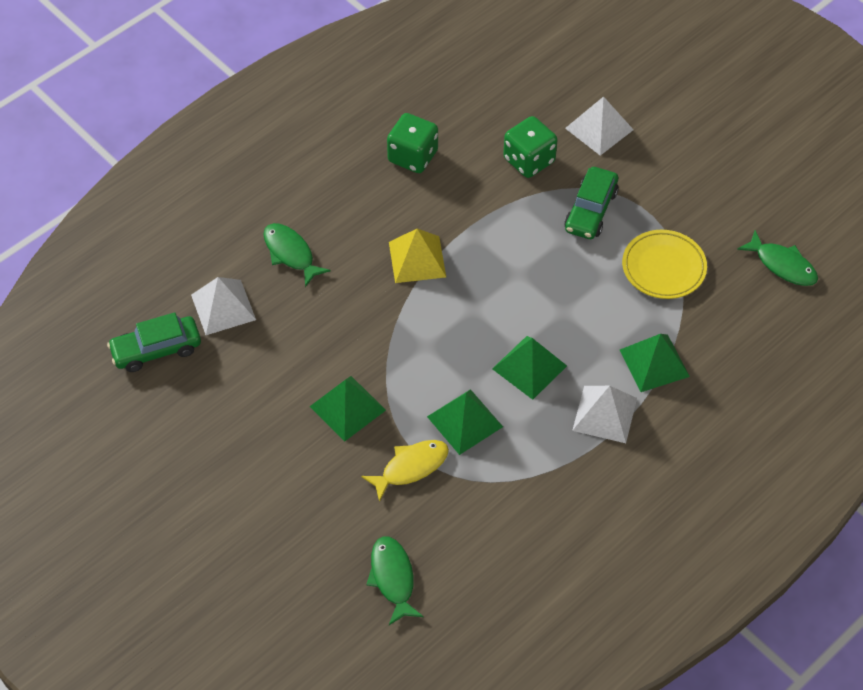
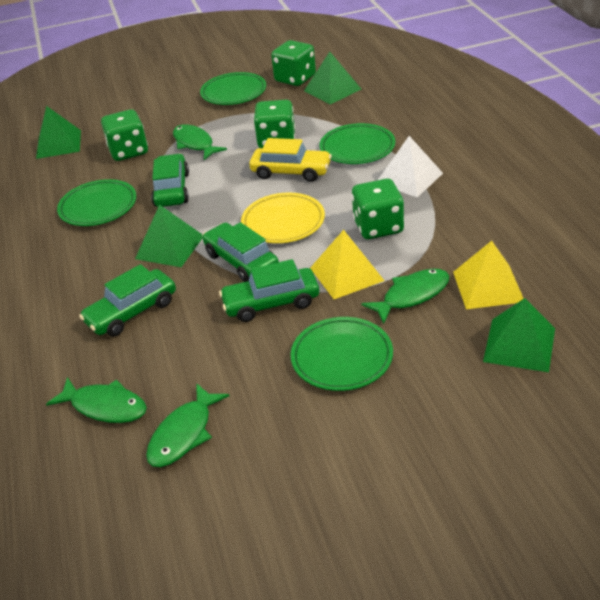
green car: [107,312,201,372] [564,167,619,239] = 2 -> [79,264,176,336] [151,154,189,207] [202,222,279,282] [219,259,319,322] = 4
green dice: [387,113,438,173] [503,116,557,178] = 2 -> [101,109,148,161] [254,100,295,148] [271,40,316,86] [352,179,404,239] = 4
green fish: [263,223,330,287] [367,536,423,625] [737,230,818,286] = 3 -> [46,377,147,423] [146,383,229,467] [173,124,227,160] [362,269,449,324] = 4
green plate: none = 0 -> [57,179,136,226] [200,72,266,105] [291,317,393,391] [320,123,395,164] = 4
white pyramid: [191,277,256,335] [565,96,634,156] [572,386,637,443] = 3 -> [378,136,443,197] = 1
yellow car: none = 0 -> [249,138,332,182] = 1
yellow fish: [361,440,449,502] = 1 -> none = 0
yellow pyramid: [389,229,446,283] = 1 -> [310,230,384,299] [453,241,524,309] = 2

